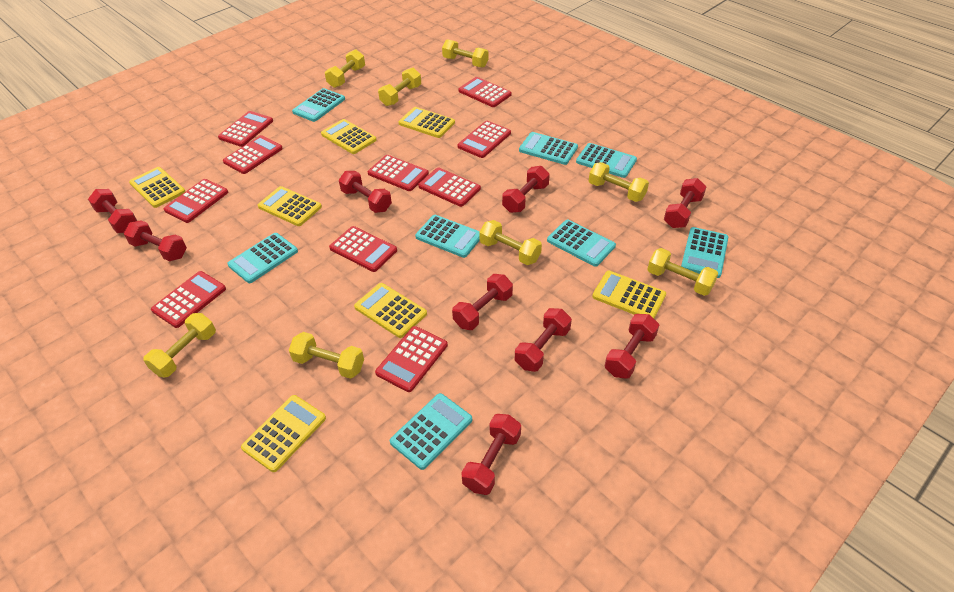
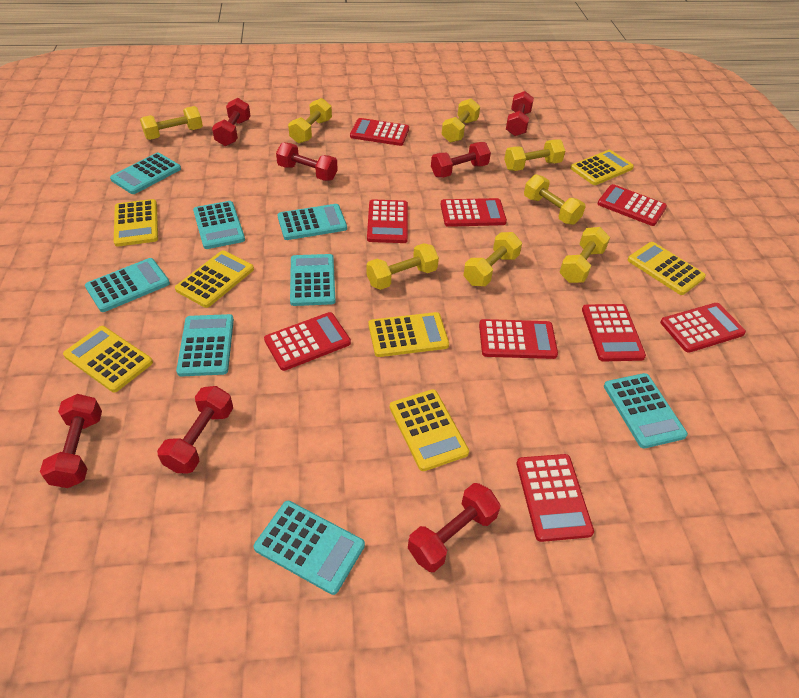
red calculator: [151,271,226,328] [164,179,228,223] [218,111,273,147] [223,135,283,174] [329,226,397,272] [368,155,429,191] [375,326,448,392] [418,167,481,207] [458,77,512,107] [458,121,511,158] = 10 -> [264,312,351,371] [350,118,409,146] [367,199,408,243] [440,198,507,227] [479,319,558,359] [516,454,594,542] [582,304,646,362] [597,184,667,226] [660,303,746,353] = 9
red dumbbell: [88,189,137,233] [124,220,187,261] [339,171,392,213] [452,274,513,330] [461,414,521,495] [502,166,550,213] [515,308,572,372] [605,314,659,379] [664,178,706,228] = 9 -> [40,394,102,488] [157,386,233,473] [212,98,251,146] [276,142,338,181] [408,483,501,572] [431,142,491,178] [506,91,534,136] = 7

